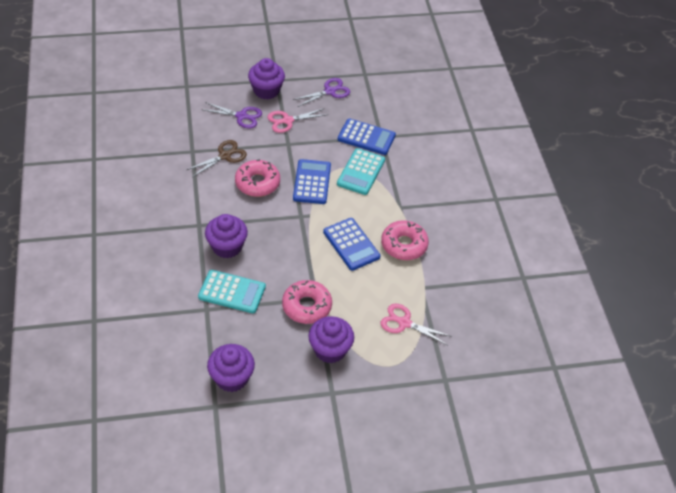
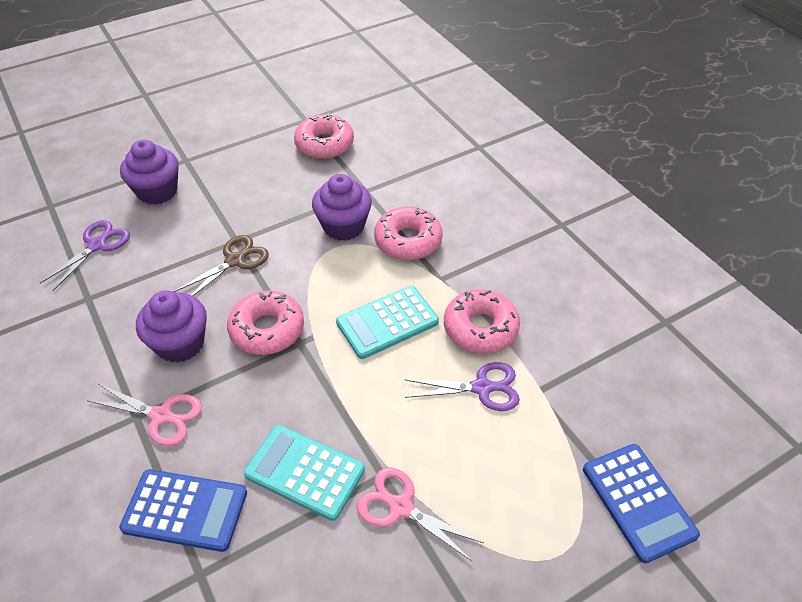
blue calculator: [293,159,331,204] [323,218,380,271] [338,118,396,155] = 3 -> [119,469,247,552] [583,444,700,563] = 2
pink donut: [235,159,280,197] [282,280,332,324] [381,220,429,260] = 3 -> [227,290,304,355] [294,113,354,159] [374,206,443,260] [444,289,520,354] = 4
purple cupcake: [205,214,248,259] [207,344,255,392] [248,58,285,100] [308,316,354,363] = 4 -> [120,140,179,205] [136,290,207,363] [312,174,372,241] = 3

